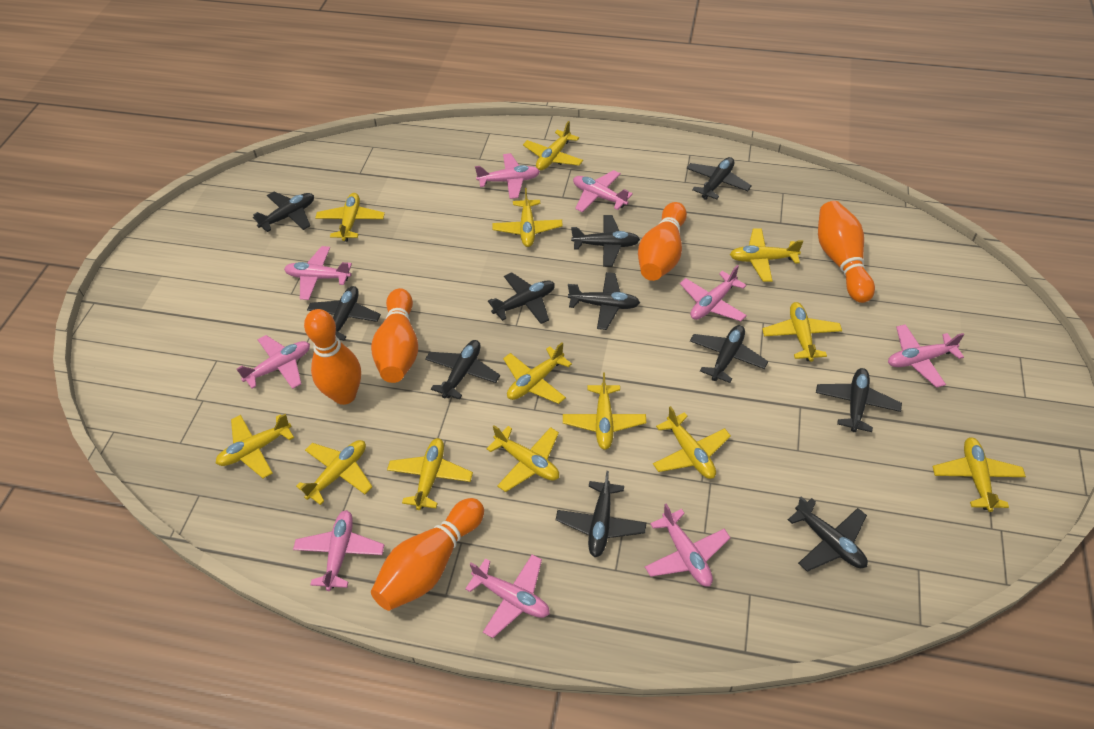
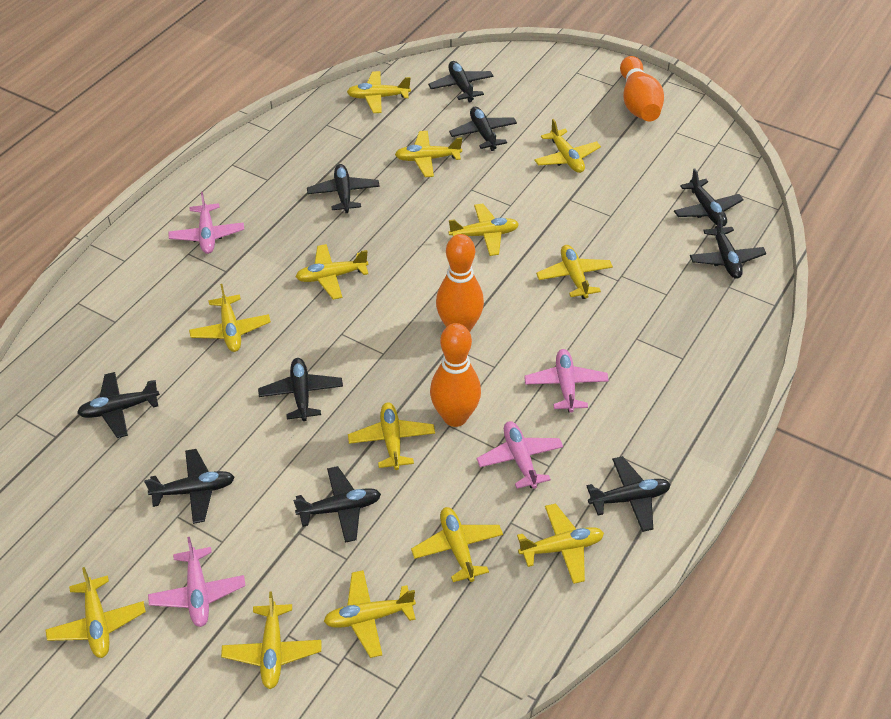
black plane: [253,192,314,232] [307,286,381,341] [425,340,500,399] [488,272,555,324] [556,471,646,557] [568,272,640,330] [571,215,640,267] [686,157,752,200] [690,325,768,383] [788,496,868,572] [816,368,902,432] = 11 -> [77,372,160,438] [144,449,235,524] [258,358,343,421] [293,466,381,543] [307,164,380,213] [428,61,493,102] [449,107,517,151] [587,456,671,532] [674,168,744,227] [690,215,766,279] = 10
orange bowling pin: [304,309,361,405] [371,288,418,383] [371,498,484,611] [638,202,687,281] [818,201,875,303] = 5 -> [430,323,481,427] [436,234,484,332] [620,56,664,121] = 3
pink plane: [236,335,310,389] [284,246,352,300] [293,510,384,591] [465,554,550,638] [475,153,540,199] [573,170,633,212] [645,504,730,587] [680,265,747,321] [888,324,964,388] = 9 -> [148,537,246,627] [168,192,244,254] [477,421,563,489] [524,349,609,413] = 4

